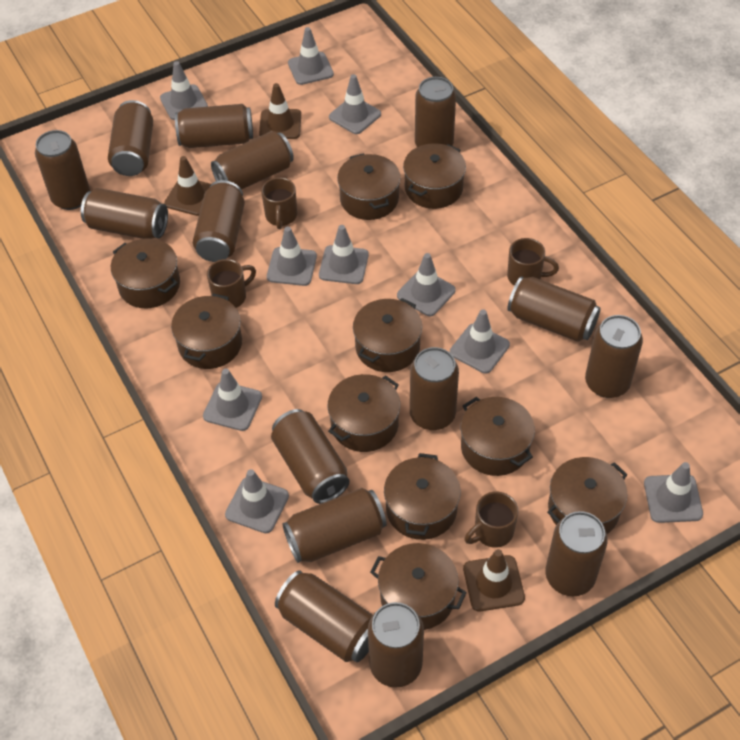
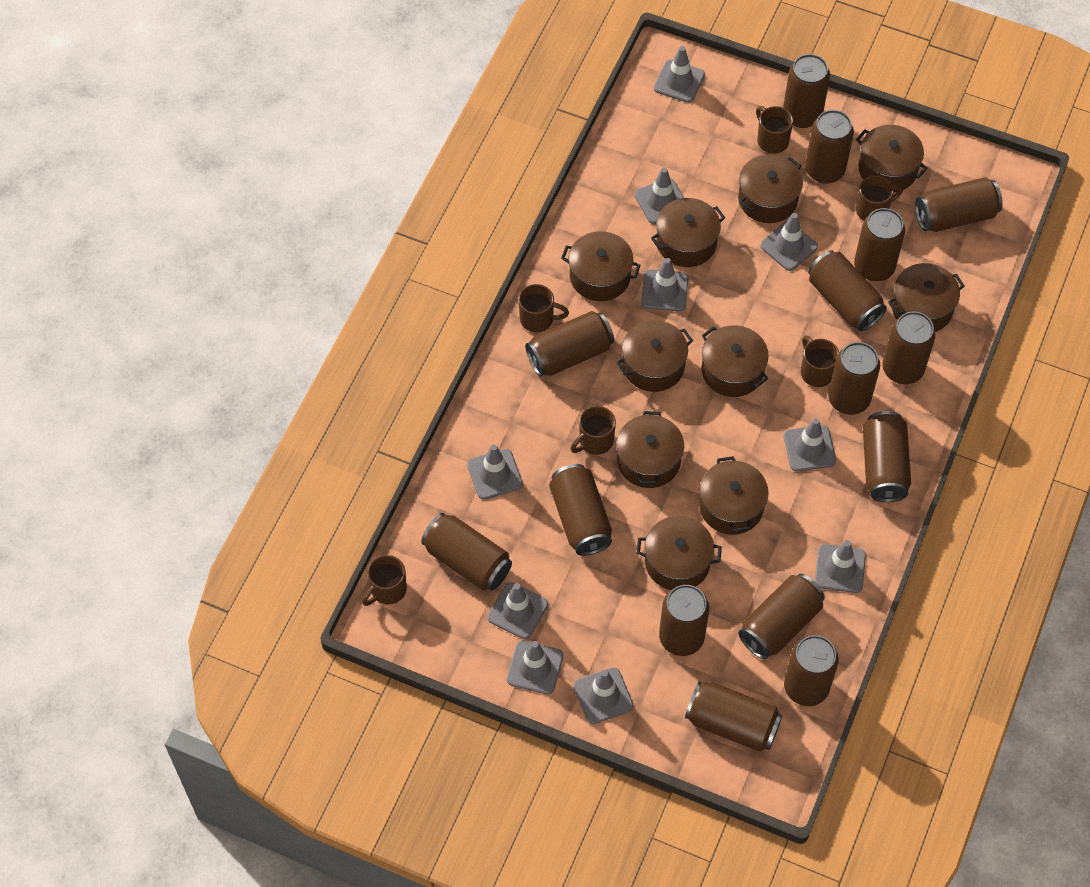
brown mug: [207,259,256,308] [261,177,297,229] [464,491,518,548] [507,238,559,286] = 4 -> [362,555,407,606] [519,284,569,332] [570,406,616,455] [756,106,793,154] [801,335,839,387] [856,175,903,220] = 6
brown traffic cone: [164,156,211,216] [259,83,301,139] [463,549,525,611] = 3 -> none = 0

